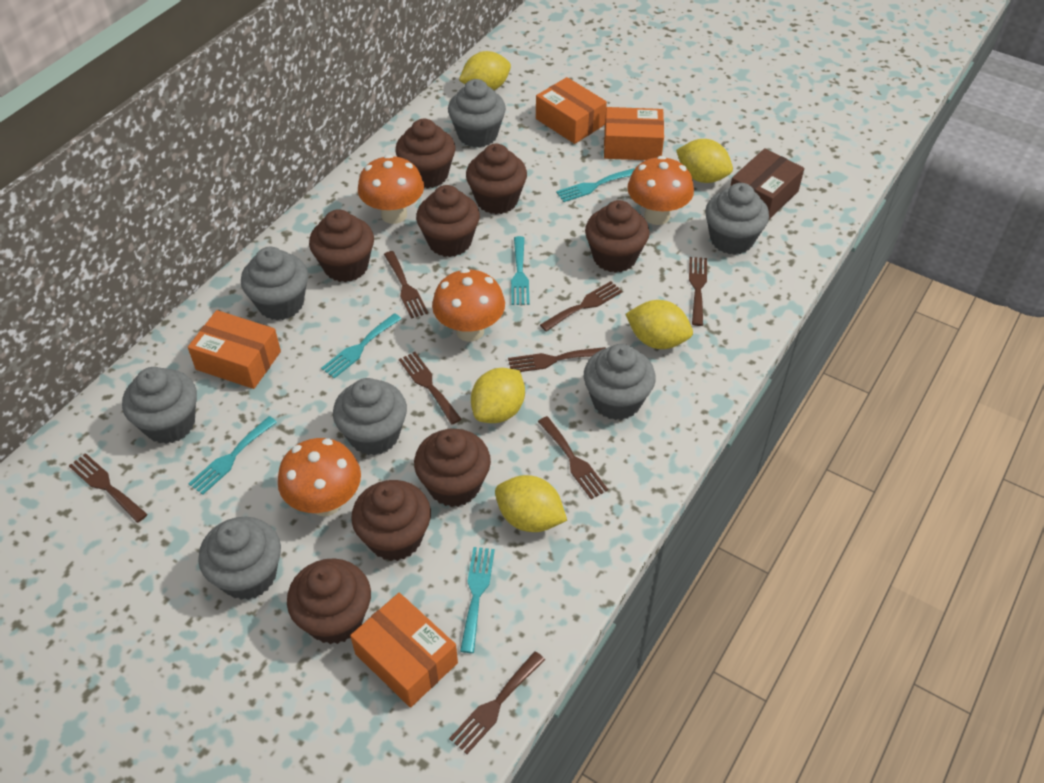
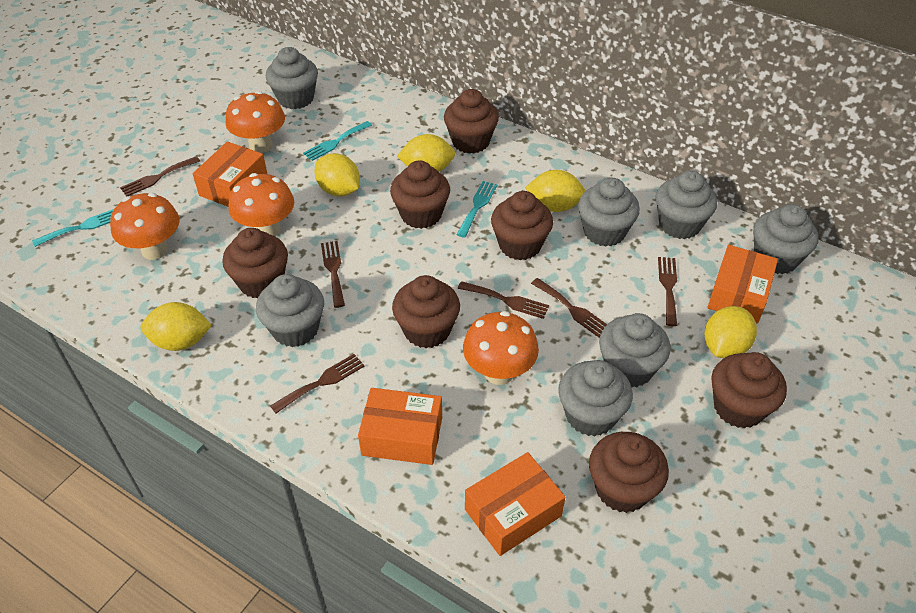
brown box: [730,148,804,219] = 1 -> none = 0
brown cupcake: [287,558,371,644] [309,209,374,282] [351,480,431,561] [395,119,455,189] [414,428,491,507] [416,185,480,257] [466,144,527,214] [585,200,650,273] = 8 -> [222,228,288,298] [390,160,450,229] [392,275,460,348] [444,89,499,154] [491,191,553,261] [589,432,669,513] [711,352,787,429] = 7
brown fork: [69,453,148,523] [384,251,428,319] [399,352,461,424] [449,651,545,754] [508,347,606,372] [538,416,608,499] [540,281,623,332] [689,257,707,326] = 8 -> [120,156,200,197] [270,354,365,413] [321,241,345,308] [458,281,549,319] [531,278,607,338] [658,257,677,326] = 6
turquoise fork: [188,416,277,495] [321,313,401,378] [460,547,495,653] [511,236,529,305] [556,168,634,202] = 5 -> [32,209,114,247] [303,121,372,161] [456,181,497,238] = 3

